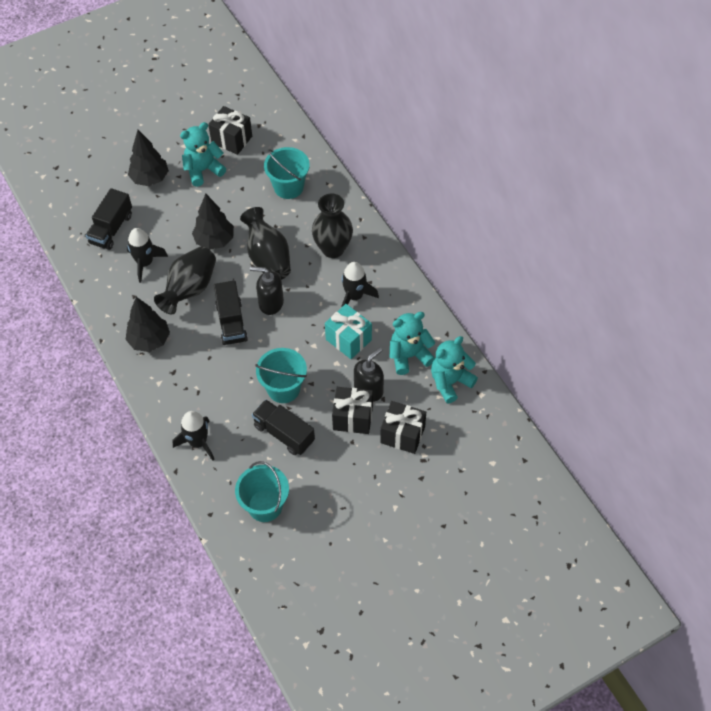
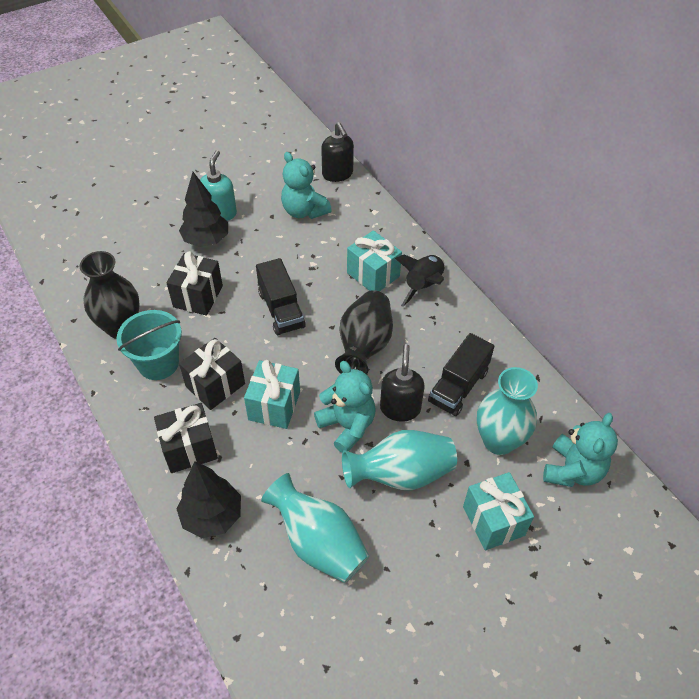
black rocket: [127,228,168,283] [173,411,215,461] [341,262,379,308] = 3 -> [395,255,445,307] = 1
black tree: [126,297,170,352] [128,130,169,186] [192,194,234,250] = 3 -> [177,461,241,538] [179,172,228,247] = 2
black truck: [86,188,132,250] [214,281,248,345] [252,400,315,455] = 3 -> [256,258,306,335] [428,333,494,416] = 2
black vase: [154,246,216,315] [240,207,291,280] [312,194,353,258] = 3 -> [80,251,139,339] [335,290,393,375] = 2
turquoise bucket: [235,461,289,522] [255,348,307,403] [264,147,310,199] = 3 -> [117,310,182,380] = 1
turquoise gift: [325,304,372,359] = 1 -> [244,360,300,429] [347,230,402,291] [463,472,534,550] = 3
turquoise soap dispenser: none = 0 -> [200,150,237,221] = 1
turquoise vase: none = 0 -> [261,473,369,583] [342,430,457,490] [477,367,538,455] = 3

